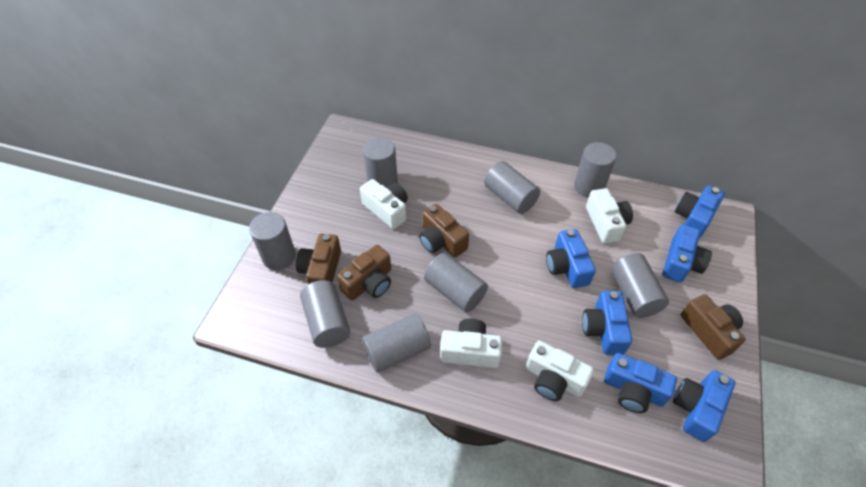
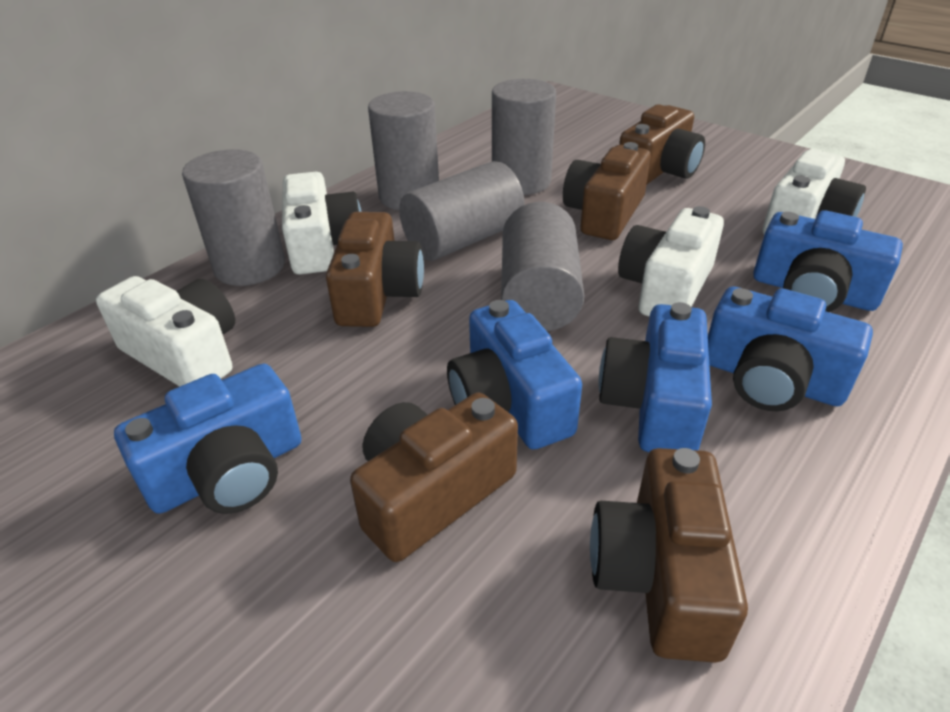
blue camera: [546,229,596,288] [582,291,632,355] [604,353,677,413] [662,224,712,283] [673,370,735,442] [675,185,725,238] = 6 -> [114,364,302,514] [447,300,582,450] [598,302,712,452] [708,287,873,411] [753,210,903,312] = 5
brown camera: [296,234,341,284] [337,245,391,300] [419,204,469,258] [681,294,746,360] = 4 -> [326,212,424,327] [350,392,518,562] [563,142,651,240] [590,448,748,663] [619,104,705,185] = 5
grey cylinder: [249,212,296,270] [300,280,350,348] [362,313,431,372] [363,137,398,188] [424,253,488,313] [484,161,540,214] [574,142,617,198] [611,253,669,318] = 8 -> [182,149,285,286] [368,91,439,210] [399,161,525,261] [492,79,556,195] [501,202,584,331] = 5

